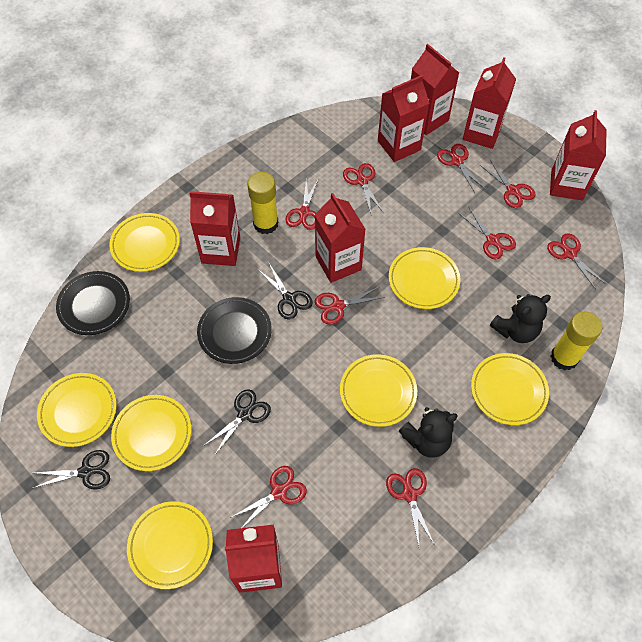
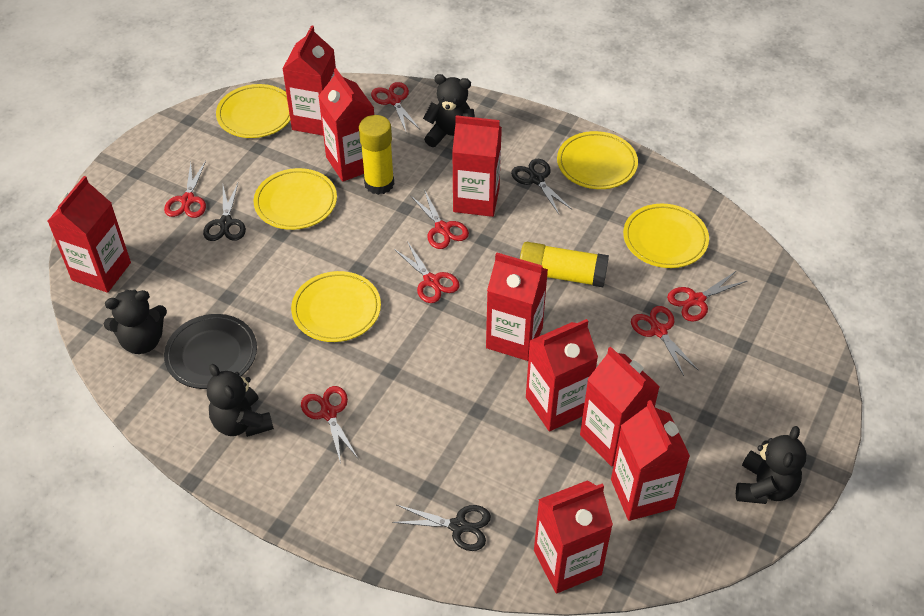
black plate: [56,271,130,335] [197,297,272,364] = 2 -> [164,314,257,389] = 1
black teddy bear: [399,407,458,458] [490,294,551,343] = 2 -> [104,289,167,354] [207,364,274,437] [423,74,475,147] [736,426,806,504] = 4
red carton: [190,191,240,266] [225,525,282,593] [315,193,366,283] [378,75,429,162] [411,44,459,135] [463,57,516,149] [550,110,607,200] = 7 -> [48,176,131,293] [282,26,336,136] [318,68,374,182] [452,115,502,217] [486,252,548,361] [526,319,598,431] [534,480,613,594] [580,347,660,467] [611,400,690,521] = 9
red scissors: [230,466,307,528] [285,177,319,230] [315,287,385,324] [343,163,384,216] [386,468,434,546] [437,144,485,193] [458,206,516,260] [480,159,535,208] [547,233,606,290] = 9 -> [164,161,206,218] [301,386,358,464] [371,82,420,131] [394,241,460,303] [410,190,469,249] [631,306,699,376] [667,271,747,322] = 7
yellow plate: [37,373,117,447] [109,213,180,272] [111,395,191,471] [127,501,213,589] [340,354,417,427] [389,247,460,309] [471,353,549,425] = 7 -> [216,84,290,138] [254,168,337,230] [291,271,381,342] [557,131,638,189] [623,204,709,268] = 5

